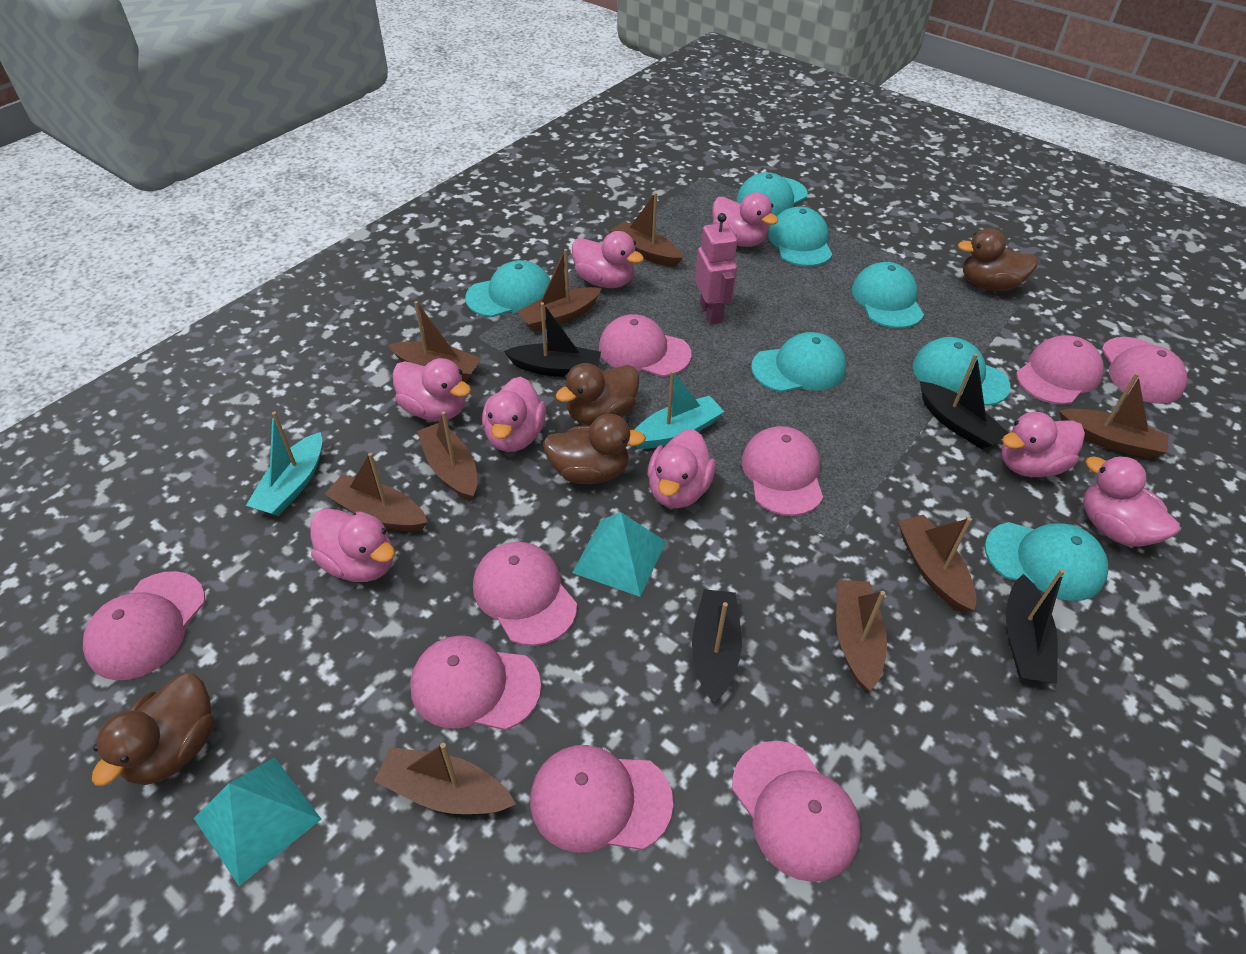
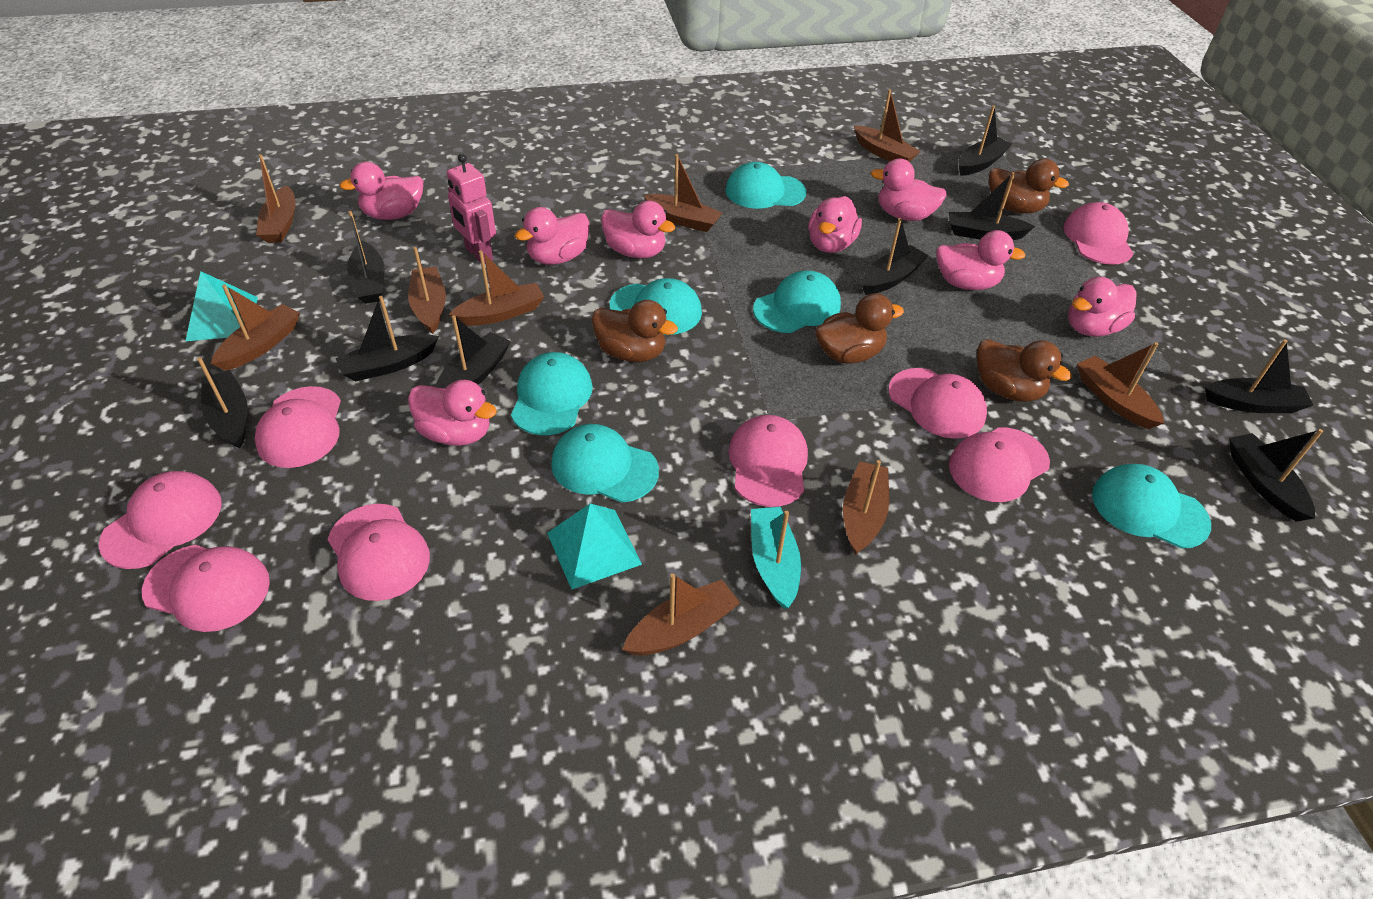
black boat: [504,302,601,377] [692,589,742,703] [920,354,1008,449] [1006,569,1065,683] = 4 -> [197,357,248,449] [336,296,439,381] [347,211,385,304] [435,315,511,389] [862,218,929,295] [949,172,1035,240] [958,105,1012,176] [1205,339,1313,413] [1229,429,1323,522] = 9
pink cap: [83,571,205,680] [410,636,541,730] [473,542,577,646] [530,745,673,853] [599,314,692,377] [732,741,861,882] [742,426,823,516] [1016,335,1104,405] [1101,337,1187,404] = 9 -> [98,471,221,569] [142,545,270,632] [254,386,341,468] [327,504,430,601] [728,415,808,507] [889,368,987,439] [949,427,1050,502] [1063,202,1134,265] = 8
turquoise boat: [246,411,322,516] [634,370,724,449] = 2 -> [751,507,801,609] = 1
turquoise cap: [465,260,550,317] [737,172,808,216] [751,332,846,392] [768,206,833,267] [852,262,924,328] [913,337,1011,406] [985,522,1108,601] = 7 -> [511,352,593,435] [551,424,659,503] [609,278,702,335] [725,162,807,209] [753,270,841,333] [1092,464,1211,549] = 6

